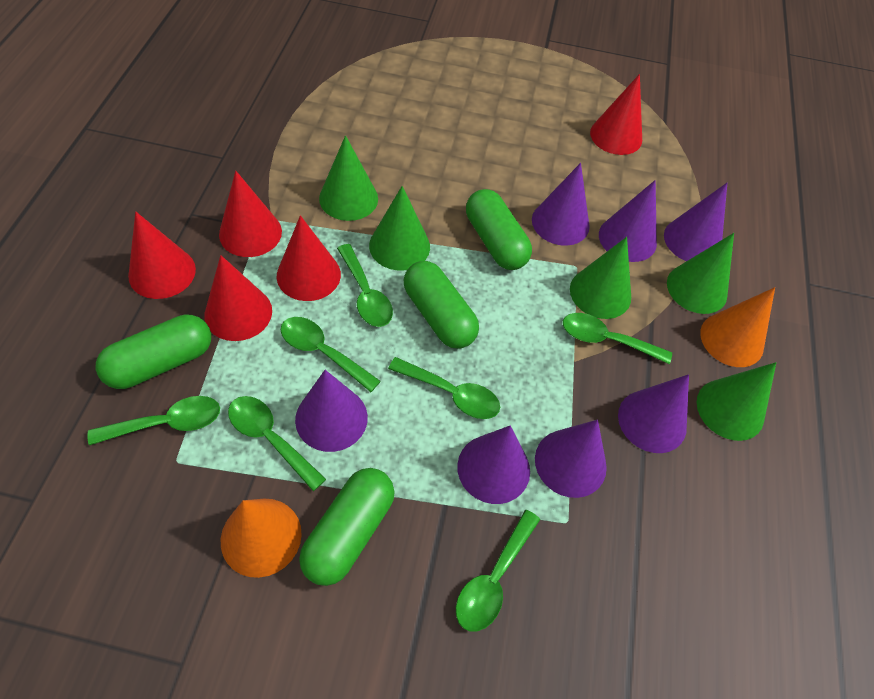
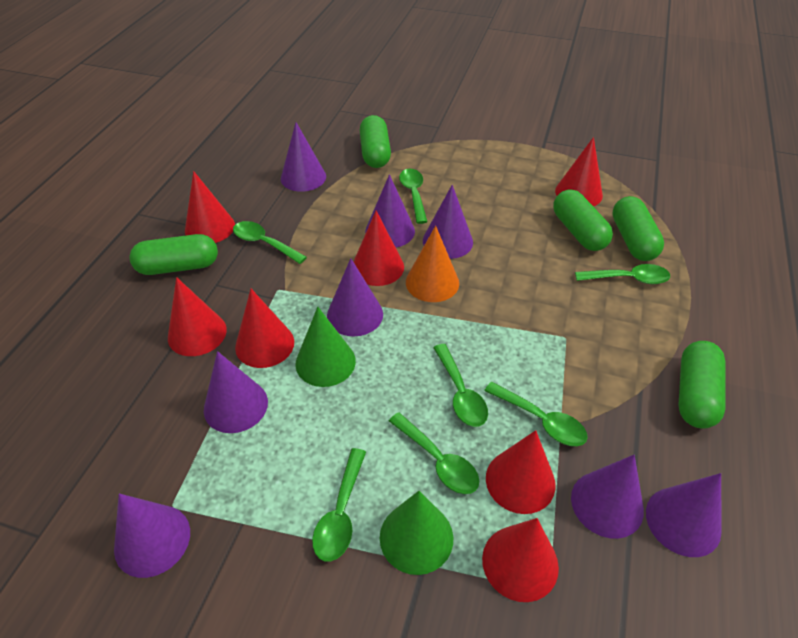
green capsule: [95,314,211,389] [299,468,395,586] [404,261,479,349] [466,189,532,270] = 4 -> [129,234,218,275] [360,115,391,168] [553,189,613,251] [612,196,664,261] [678,341,725,429] = 5
green cone: [319,135,378,221] [369,186,430,270] [570,237,631,319] [667,233,734,314] [697,362,776,441] = 5 -> [296,307,356,387] [380,491,453,575] = 2
orange cone: [221,499,302,578] [700,287,775,367] = 2 -> [406,226,459,302] = 1
purple cone: [295,370,368,452] [457,426,530,504] [532,163,590,246] [535,420,607,498] [599,180,657,262] [618,374,689,453] [664,183,727,261] = 7 -> [114,494,190,578] [204,351,268,433] [281,122,326,192] [327,258,383,336] [365,174,415,247] [423,185,473,259] [571,455,644,539] [646,473,722,557] = 8
red cone: [128,211,196,299] [204,255,272,341] [219,171,282,257] [276,215,341,301] [590,74,642,155] = 5 -> [168,277,227,356] [185,171,235,243] [235,289,294,368] [353,211,404,286] [482,518,559,602] [486,430,556,514] [555,137,603,206] = 7

